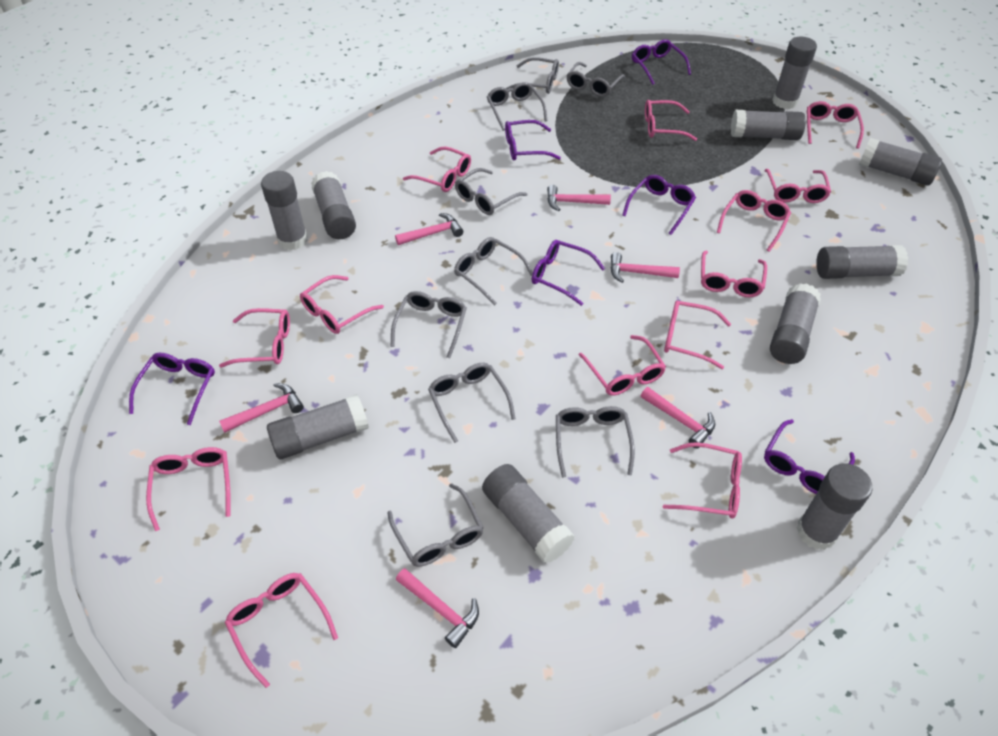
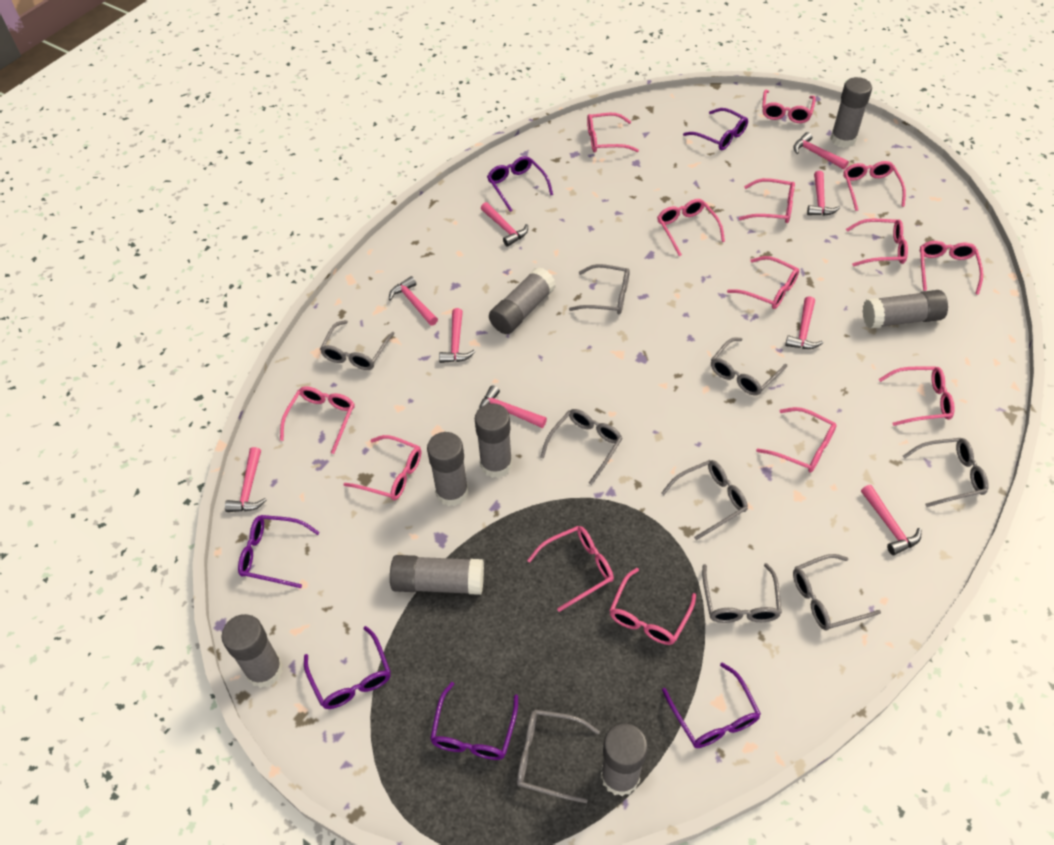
grey glue stick: [261,171,308,250] [267,394,369,459] [311,171,356,239] [482,464,575,563] [731,110,806,140] [770,283,821,364] [772,37,817,109] [797,463,873,550] [816,245,908,279] [859,138,942,186] = 10 -> [221,614,283,688] [390,555,484,595] [427,432,468,506] [475,403,512,478] [489,267,556,334] [601,723,648,796] [830,77,872,148] [862,290,948,328] = 8
pink glasses: [146,447,230,531] [219,308,290,368] [225,573,338,688] [300,275,384,334] [403,146,471,192] [579,335,666,396] [645,100,697,141] [663,442,742,519] [664,301,731,369] [701,251,767,297] [717,190,791,252] [764,169,831,203] [807,101,864,149] = 13 -> [280,386,355,454] [344,435,421,500] [527,526,614,612] [587,113,639,152] [609,568,696,645] [657,199,725,256] [727,256,799,309] [739,178,795,223] [756,407,837,473] [762,90,816,123] [843,161,906,211] [846,219,908,266] [879,366,955,426] [920,241,983,295] = 14
pink hammer: [219,383,304,433] [395,213,463,245] [396,568,479,648] [547,185,611,211] [610,252,680,283] [641,387,715,448] = 6 -> [225,447,267,512] [389,276,438,326] [439,308,475,363] [479,385,547,428] [481,202,528,247] [785,296,823,349] [793,132,849,169] [807,171,840,216] [861,485,921,555] = 9

